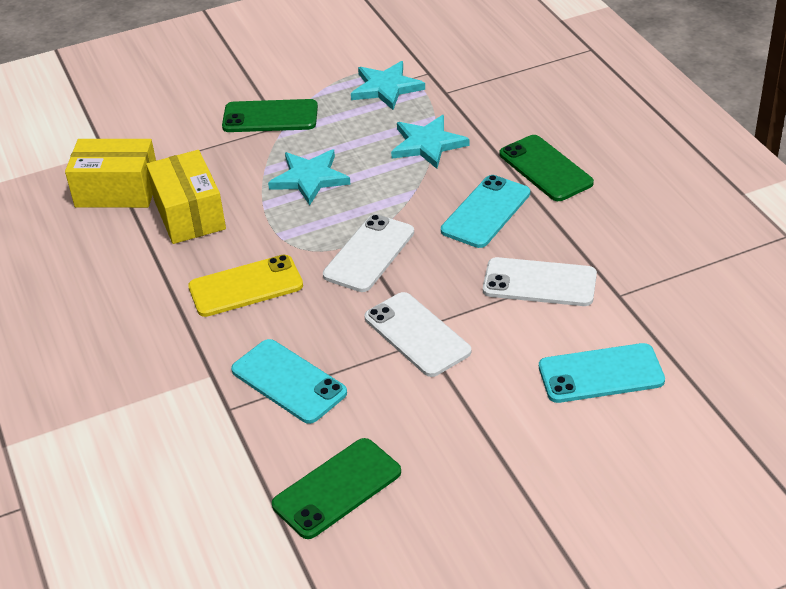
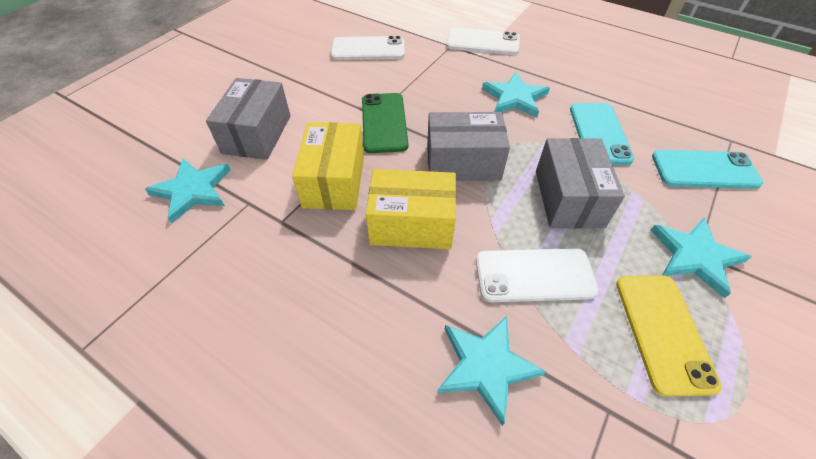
green phone: [222,99,318,132] [272,438,401,539] [500,135,594,201] = 3 -> [362,93,408,153] = 1
grey box: none = 0 -> [206,78,291,160] [427,112,510,181] [536,138,625,228] = 3
turquoise phone: [231,339,347,424] [441,175,530,248] [539,343,665,403] = 3 -> [570,103,634,165] [652,150,763,189] = 2
turquoise star: [268,150,351,206] [351,61,425,110] [391,115,469,169] = 3 -> [145,158,230,224] [437,316,546,426] [482,72,550,117] [650,218,752,298] = 4

